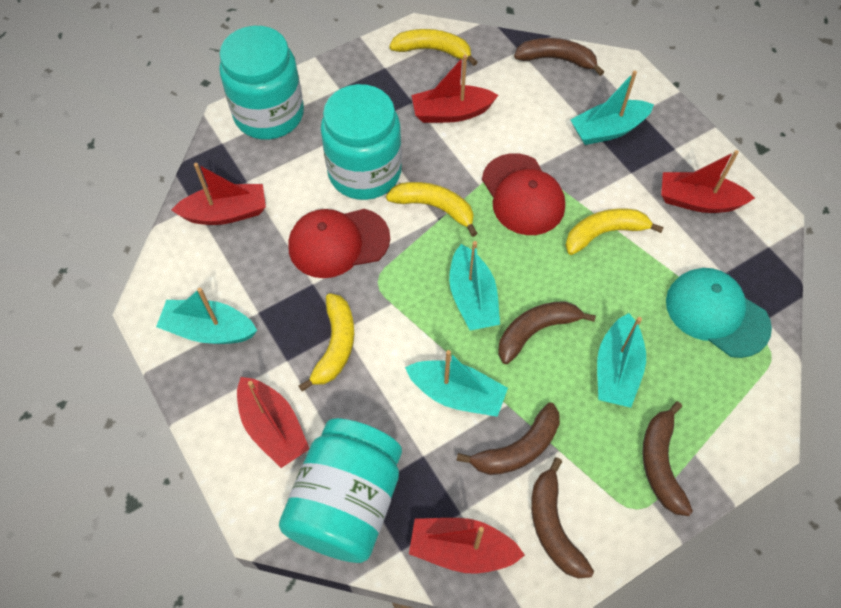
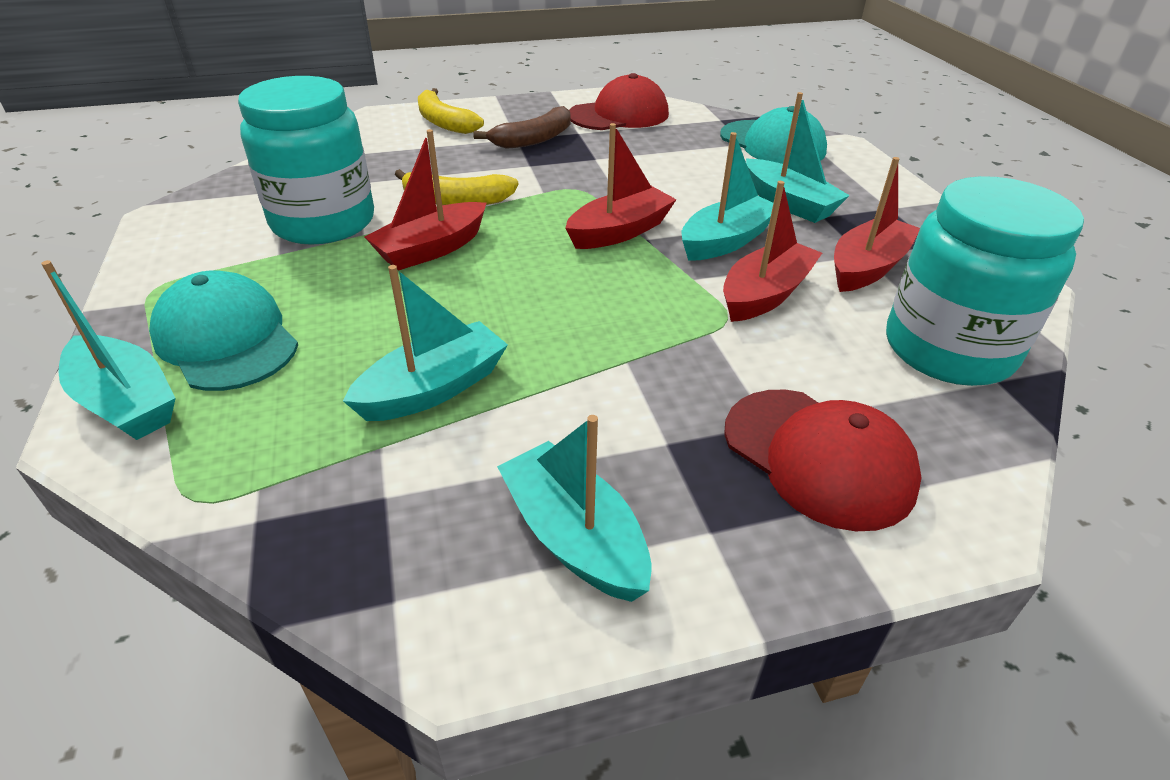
brown banana: [457,403,560,475] [498,301,596,364] [514,38,604,76] [531,457,594,579] [642,401,693,516] = 5 -> [473,106,571,149] = 1
red boat: [172,163,266,225] [237,377,310,468] [409,518,525,574] [412,55,498,123] [661,150,755,213] = 5 -> [365,129,486,271] [565,123,677,249] [723,181,822,322] [834,157,920,292] = 4
turquoise cap: [666,268,772,358] = 1 -> [149,270,298,391] [720,106,827,164] = 2
turquoise jar: [219,26,304,140] [279,418,402,563] [321,84,402,200] = 3 -> [238,76,374,245] [886,176,1084,386] = 2
yellow banana: [299,293,354,392] [386,182,478,237] [389,29,477,66] [565,209,664,255] = 4 -> [395,169,518,205] [418,88,484,134] = 2

